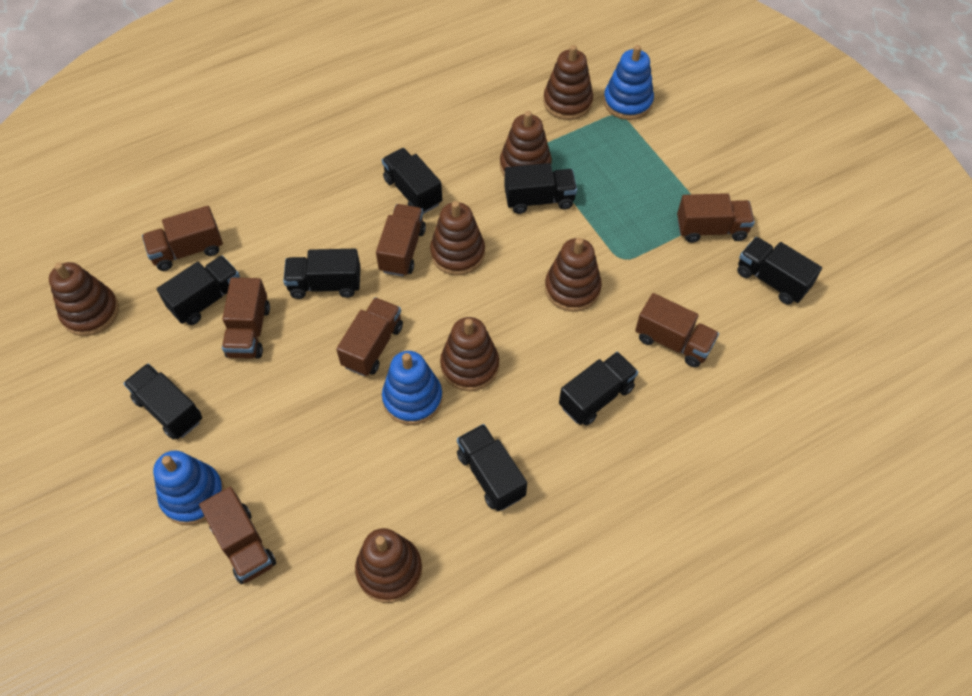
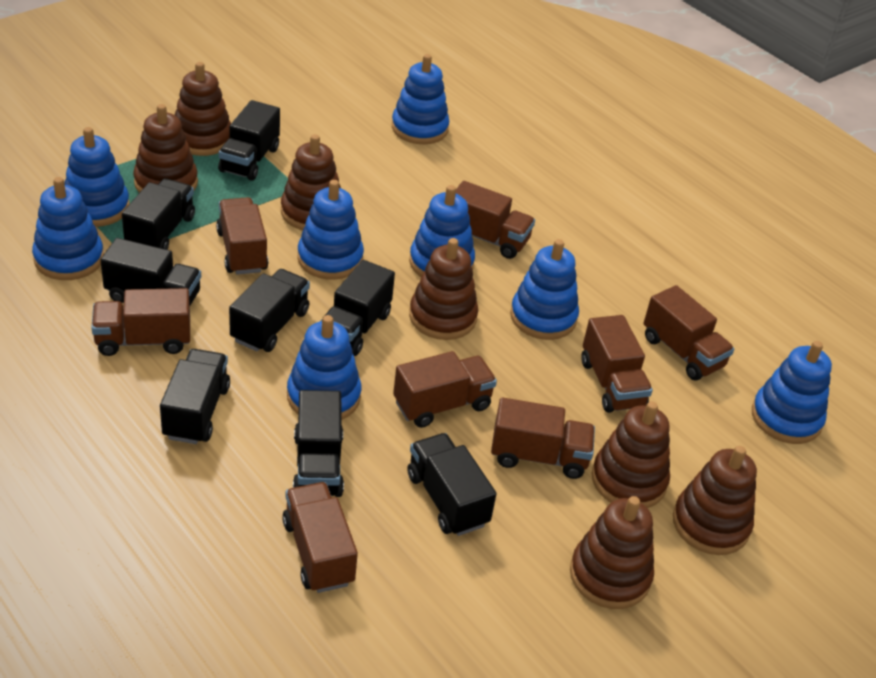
blue stacking toy: [153,450,224,525] [382,351,443,425] [603,45,654,120] = 3 -> [32,177,104,280] [64,127,129,227] [287,315,361,419] [298,180,364,280] [392,54,449,144] [409,185,475,277] [510,239,579,340] [752,341,832,444] = 8
brown truck: [142,206,223,271] [199,487,276,584] [222,278,270,359] [336,297,403,376] [376,204,426,276] [635,293,719,368] [677,193,755,243] = 7 -> [91,288,190,356] [216,197,268,275] [282,482,358,593] [393,351,497,428] [456,181,535,259] [491,397,595,479] [581,315,653,413] [643,285,734,381] = 8

